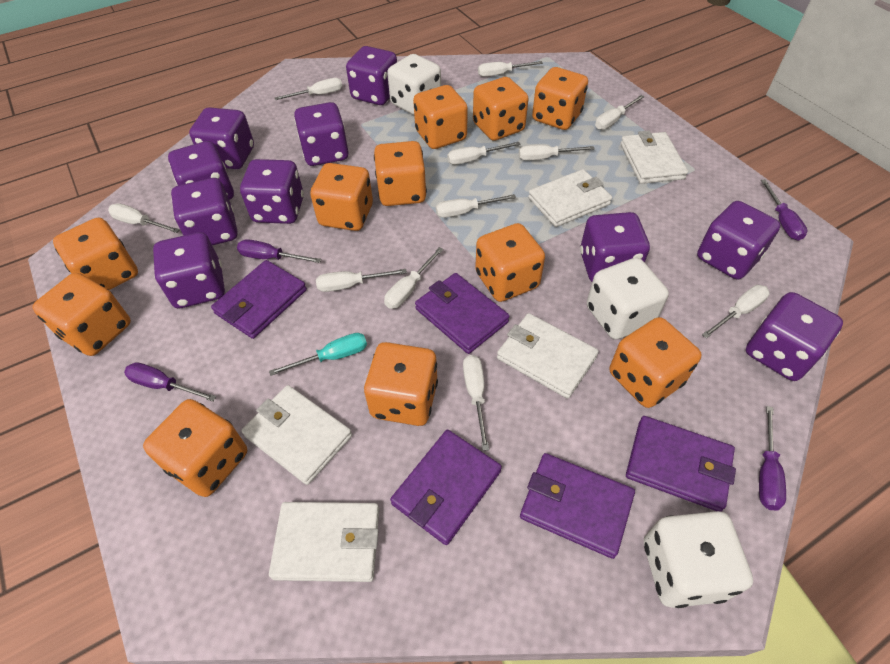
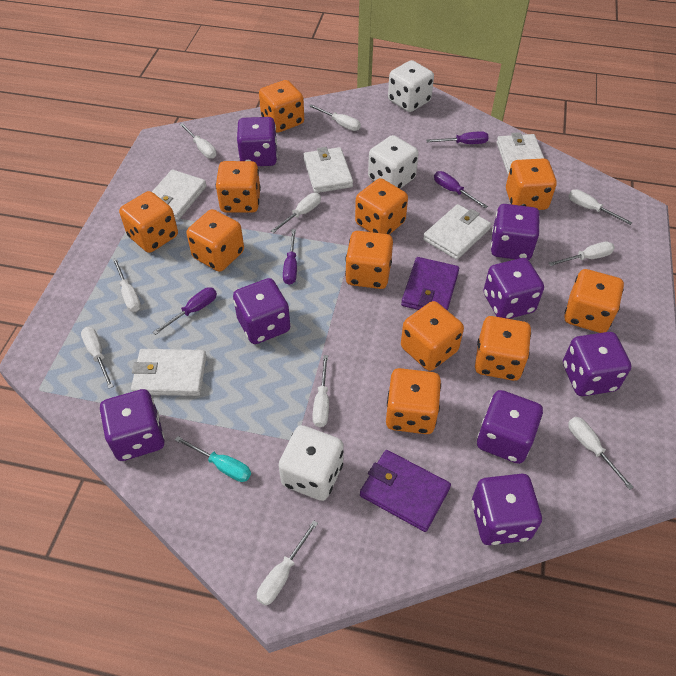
purple dice: [153,232,225,308] [168,141,234,200] [171,178,237,245] [189,107,254,169] [240,159,304,224] [294,102,348,166] [346,46,397,105] [580,212,650,282] [697,201,780,279] [746,292,843,381] = 10 -> [100,389,165,461] [233,278,290,344] [237,117,277,166] [472,474,542,545] [477,390,543,464] [484,258,544,319] [491,204,540,260] [563,332,631,396] = 8
purple wallet: [211,260,307,339] [390,430,502,545] [415,273,510,354] [520,453,635,559] [626,416,736,512] = 5 -> [360,450,451,532] [401,257,459,311] = 2
white screwdriver: [108,203,180,233] [275,78,342,100] [316,269,407,292] [384,247,444,309] [436,194,516,218] [447,142,521,165] [463,355,489,451] [478,61,543,77] [519,145,595,161] [595,95,645,130] [702,285,770,338] = 11 -> [81,327,114,388] [112,258,141,312] [180,123,216,159] [257,520,318,606] [271,193,321,233] [309,104,361,131] [312,355,329,427] [549,242,615,266] [568,189,633,225] [568,417,634,490] = 10

